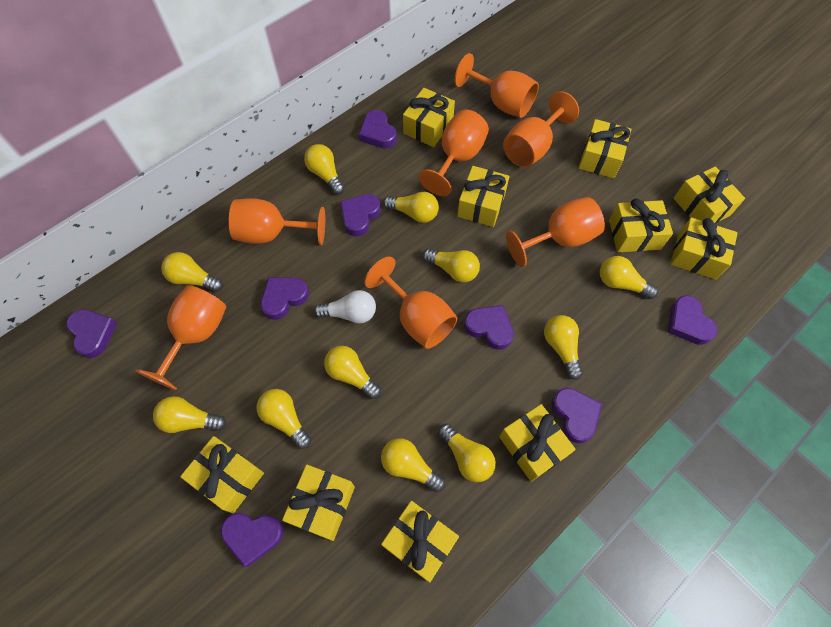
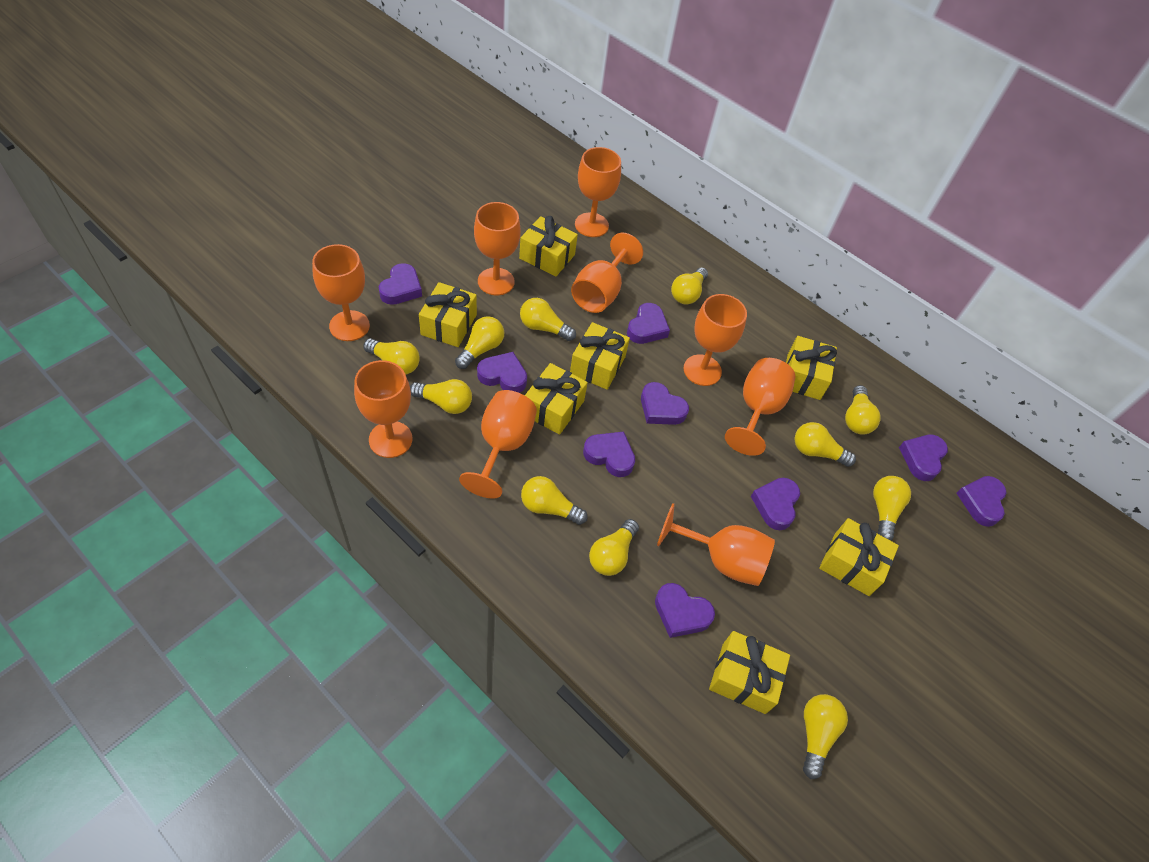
orange goblet: [135,285,226,390] [229,198,325,245] [364,256,457,349] [419,109,489,196] [455,53,539,118] [503,91,579,167] [506,197,605,267] = 7 -> [312,244,370,341] [354,360,413,458] [459,390,537,499] [474,202,521,295] [571,233,643,313] [575,147,621,237] [657,503,775,586] [683,294,747,386] [725,358,796,456] = 9
purple heart: [66,309,117,358] [221,513,283,567] [261,277,309,320] [340,194,381,236] [359,110,397,149] [464,305,514,350] [552,388,602,443] [667,295,717,345] = 8 -> [379,263,422,305] [477,352,527,393] [583,431,635,477] [627,303,670,344] [641,382,689,425] [655,583,715,638] [751,478,800,530] [899,435,948,481] [956,476,1006,527] = 9
white light bulb: [314,290,376,324] = 1 -> none = 0
yellow gift: [180,436,264,513] [282,465,355,541] [381,501,459,583] [403,88,455,147] [457,166,509,227] [499,404,576,482] [578,119,631,178] [609,198,673,252] [670,217,738,280] [674,166,745,224] = 10 -> [419,282,477,347] [519,216,578,277] [525,363,588,435] [570,322,630,390] [709,631,790,714] [786,336,837,400] [819,518,899,596] = 7

